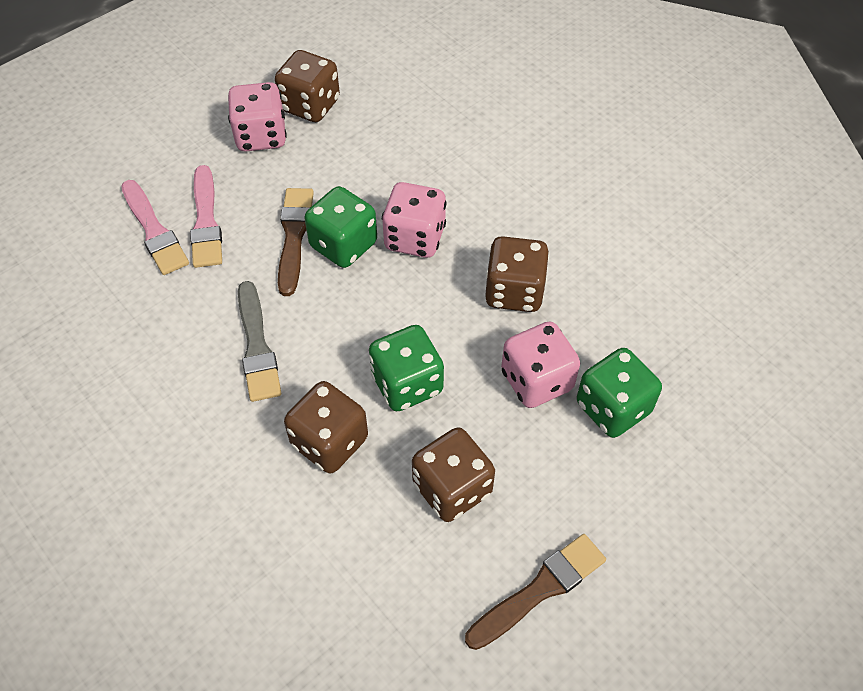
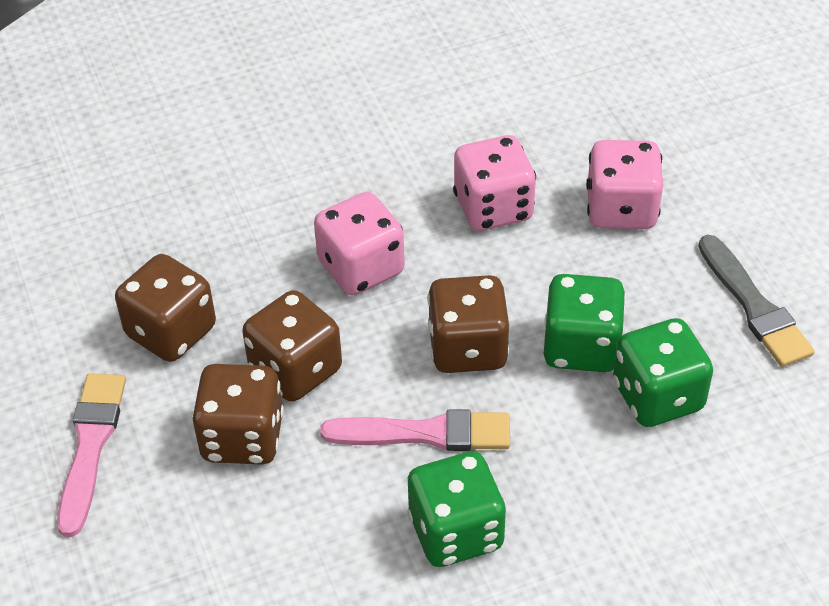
brown brush: [278,188,314,296] [465,534,606,650] = 2 -> none = 0

